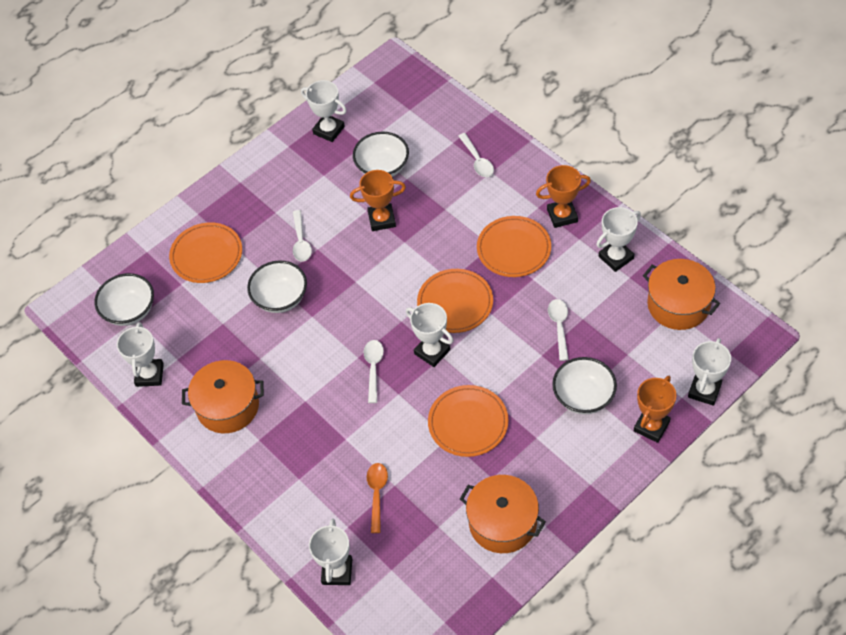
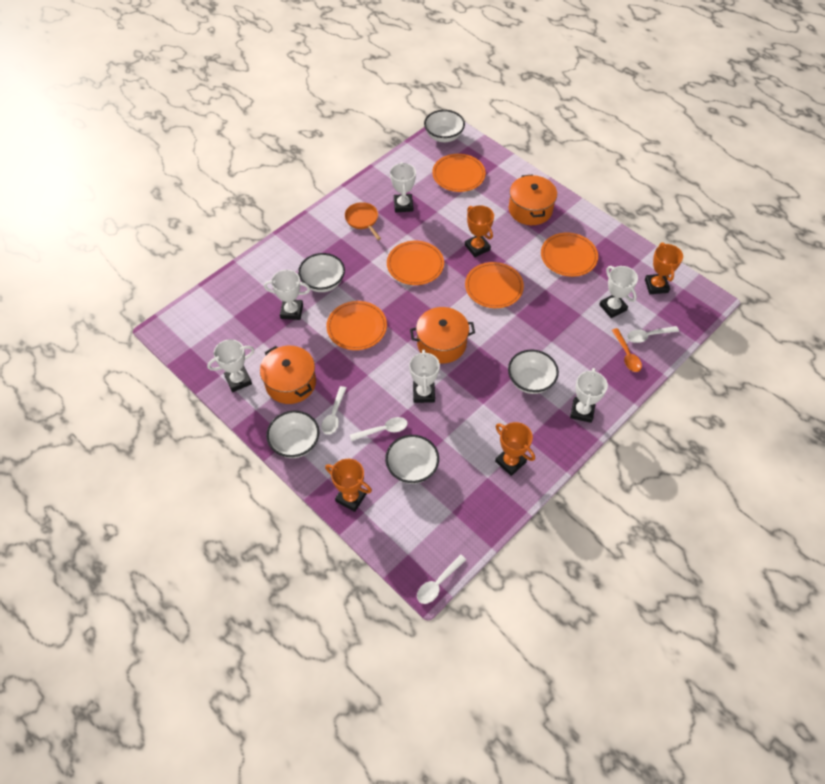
orange pan: none = 0 -> [345,202,381,240] = 1
orange plate: [169,222,242,283] [417,269,493,333] [428,385,508,457] [477,216,551,277] = 4 -> [326,301,387,350] [387,241,444,285] [432,154,486,192] [465,262,524,308] [541,233,598,277] = 5
orange trophy: [350,170,406,231] [536,165,591,228] [634,376,676,443] = 3 -> [325,459,372,512] [465,205,494,257] [495,422,535,476] [645,242,683,294] = 4
white bowl: [94,273,154,326] [247,261,307,313] [353,132,409,177] [552,357,617,414] = 4 -> [266,411,319,458] [298,253,345,292] [385,435,439,484] [424,110,465,142] [508,350,559,394] = 5

